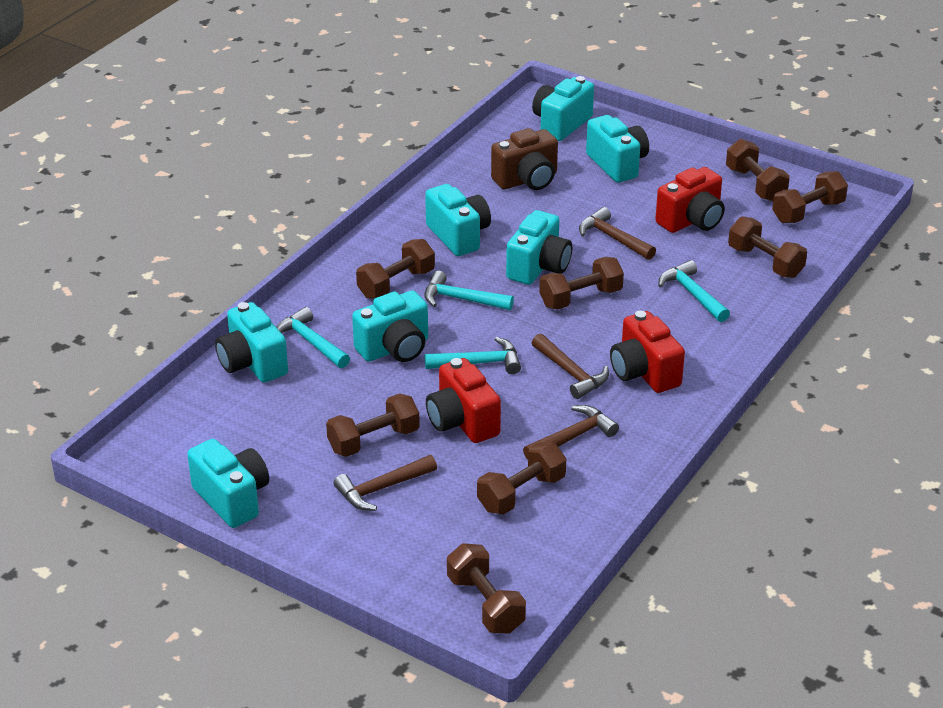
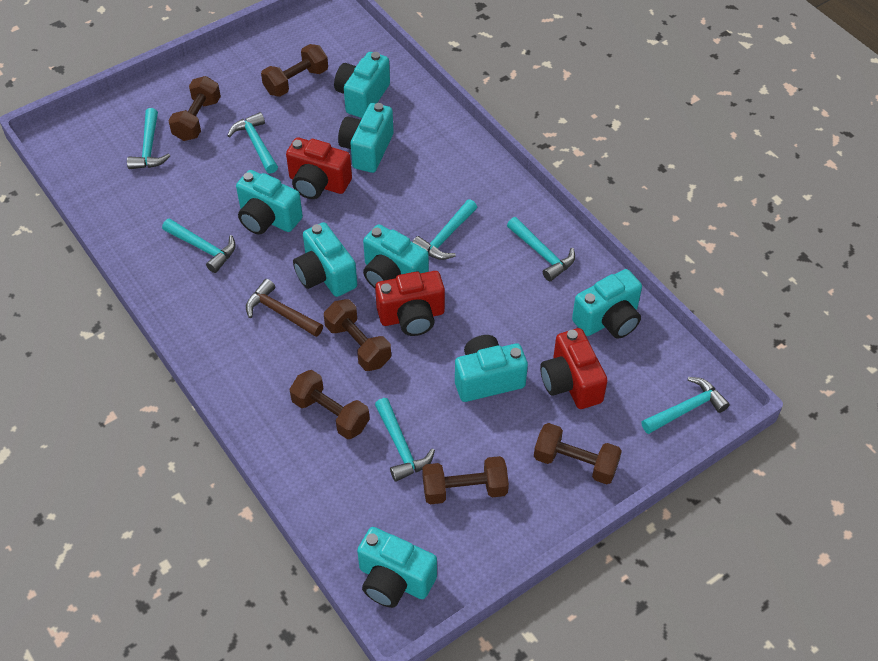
brown camera: [491,128,558,190] = 1 -> none = 0
brown dumbbell: [326,393,420,457] [356,239,435,299] [447,543,526,634] [477,441,566,515] [539,257,624,310] [726,139,790,202] [728,216,807,278] [772,171,848,223] = 8 -> [168,76,221,141] [261,44,328,97] [289,370,370,439] [324,299,391,371] [422,456,509,504] [534,423,622,485] = 6
brown hammer: [333,455,437,511] [523,405,619,460] [532,334,609,399] [579,207,656,260] = 4 -> [246,279,323,337] = 1
turquoise camera: [187,439,269,528] [215,302,288,383] [352,291,428,362] [425,184,491,256] [506,210,572,285] [532,76,594,141] [586,115,649,183] = 7 -> [236,170,303,235] [293,222,357,297] [334,52,390,118] [338,103,393,173] [357,527,437,608] [363,224,429,288] [455,335,528,402] [572,269,642,339] = 8
turquoise hammer: [276,307,350,368] [424,271,514,310] [425,337,521,374] [658,260,730,322] = 4 -> [127,108,170,169] [162,218,236,273] [227,112,278,174] [375,398,435,482] [413,199,477,260] [507,217,575,281] [642,377,730,434] = 7

